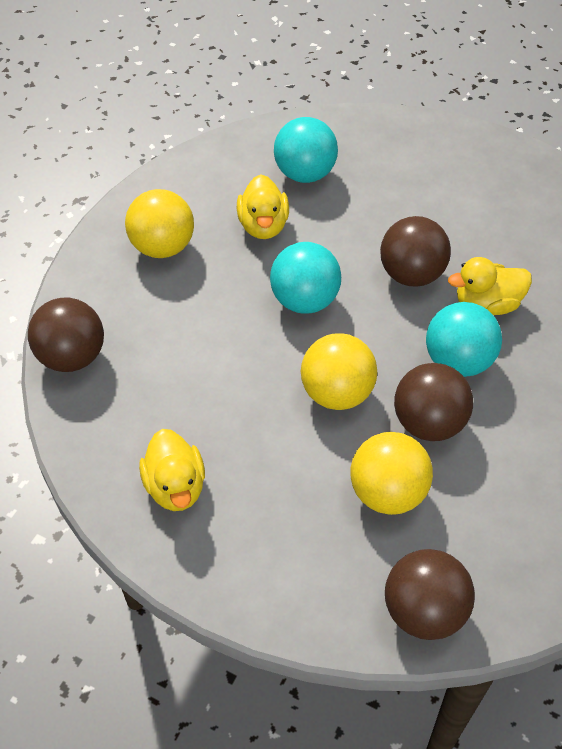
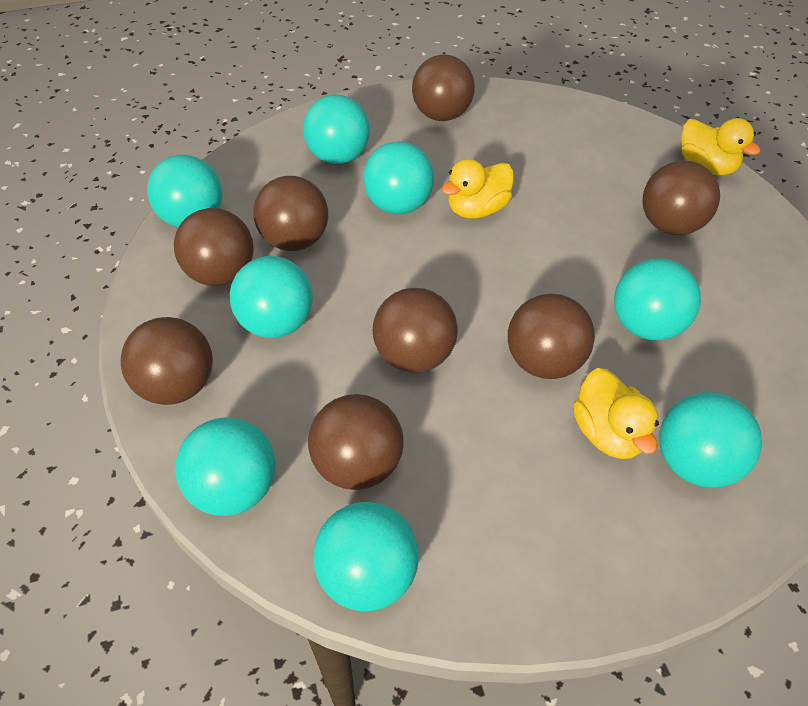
brown ball: [28,298,104,372] [380,216,451,287] [385,549,475,640] [394,363,473,441] = 4 -> [121,317,213,405] [174,208,254,286] [253,176,328,251] [308,394,404,490] [373,288,458,373] [412,55,475,121] [508,293,595,379] [642,161,720,235] = 8
turquoise ball: [270,242,341,314] [274,117,338,183] [426,302,502,377] = 3 -> [147,155,222,227] [176,417,276,516] [230,256,313,338] [303,94,370,164] [313,502,419,611] [363,141,434,214] [614,258,701,340] [659,392,762,488] = 8
yellow ball: [125,189,194,258] [301,333,377,410] [351,432,433,515] = 3 -> none = 0

